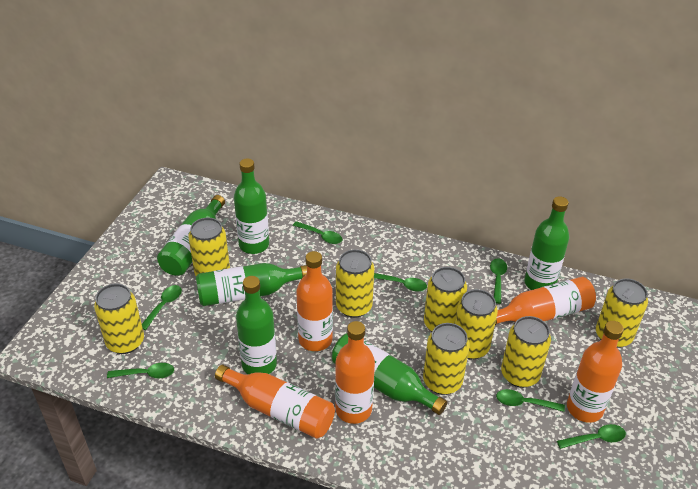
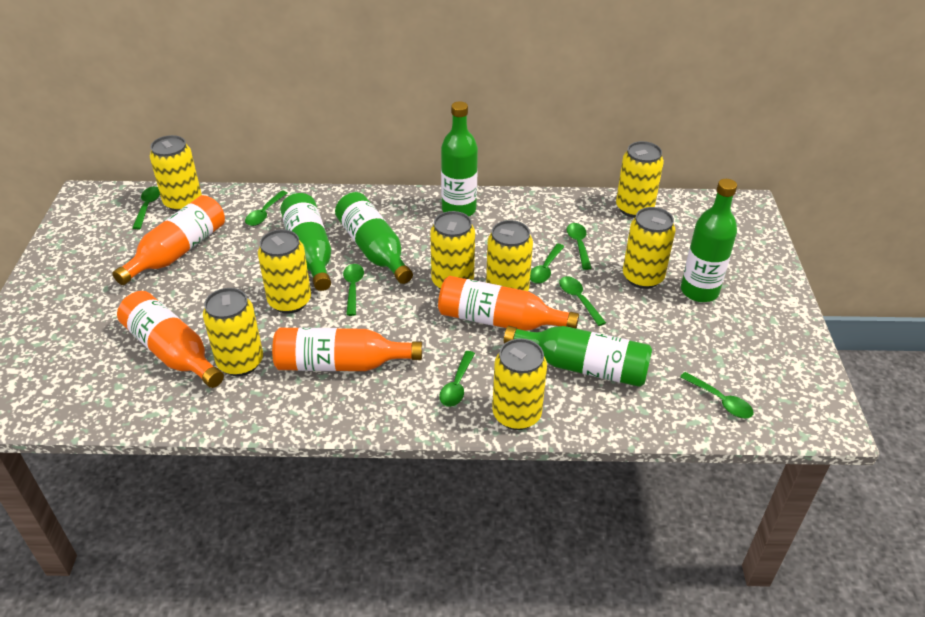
green bottle: [157,195,225,276] [196,263,307,306] [234,158,269,254] [236,276,277,374] [332,333,447,415] [524,196,569,290] = 6 -> [280,193,331,291] [335,192,413,284] [441,101,478,216] [504,326,652,387] [681,179,737,302] = 5
green spoon: [107,363,174,378] [142,285,182,330] [293,221,342,244] [374,273,427,291] [490,258,507,304] [496,389,565,412] [557,424,626,449] = 7 -> [132,186,160,229] [245,191,287,226] [343,264,364,316] [439,351,475,407] [530,244,565,284] [559,276,606,326] [566,223,592,270] [680,372,753,418] = 8
orange bottle: [215,365,335,439] [296,251,333,351] [335,321,375,424] [495,277,596,325] [567,321,624,423] = 5 -> [112,195,225,285] [117,291,224,388] [272,327,422,371] [438,276,579,331] = 4

